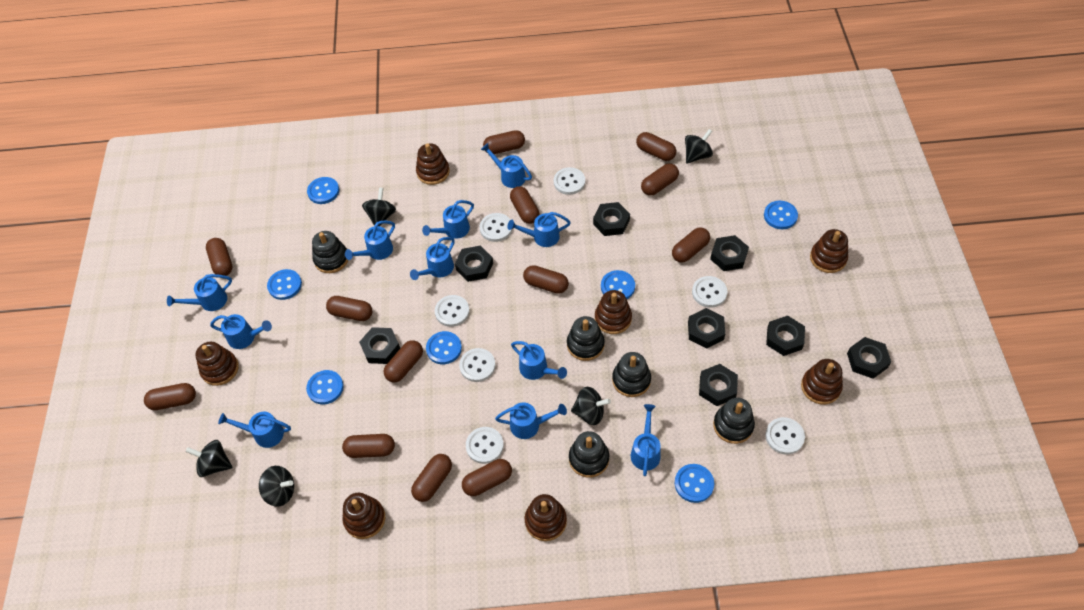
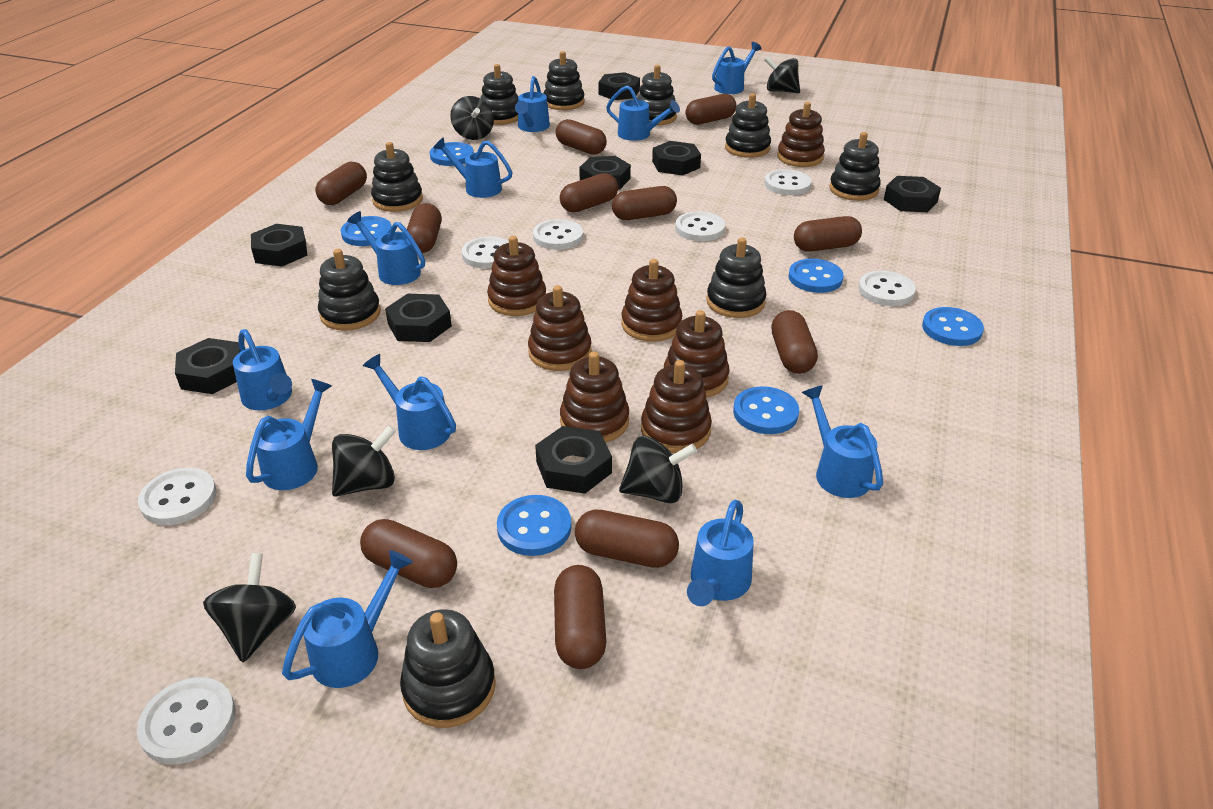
black stacking toy: [312,231,348,273] [567,316,605,361] [569,431,609,478] [612,352,651,397] [713,398,755,444] = 5 -> [318,249,381,331] [371,142,423,212] [400,609,496,728] [480,64,518,125] [543,51,585,110] [637,65,677,125] [706,238,767,318] [725,93,771,158] [829,132,881,201] = 9
blue button: [267,269,302,300] [306,370,344,404] [307,177,339,204] [426,331,462,364] [601,270,635,299] [675,464,714,503] [764,201,798,229] = 7 -> [341,216,392,246] [430,142,474,166] [497,495,571,556] [733,386,799,434] [788,259,844,293] [922,307,984,346] = 6
brown capsule: [144,383,196,410] [206,238,233,276] [326,296,372,321] [342,434,395,458] [384,340,423,382] [411,454,452,502] [462,459,512,496] [483,130,525,154] [510,186,539,224] [523,265,569,294] [636,132,676,161] [641,163,679,196] [672,227,710,263] = 13 -> [315,162,367,205] [360,519,457,588] [407,203,442,253] [554,565,606,669] [556,119,607,155] [560,173,618,212] [575,510,679,568] [612,186,677,220] [686,94,737,125] [771,310,818,374] [794,216,862,252] = 11

